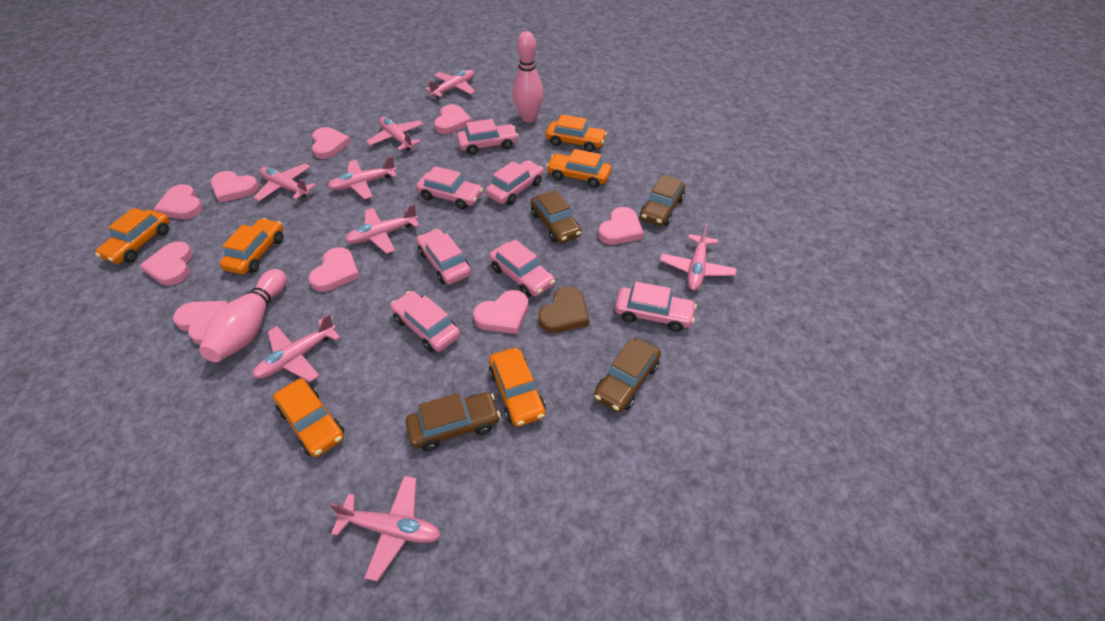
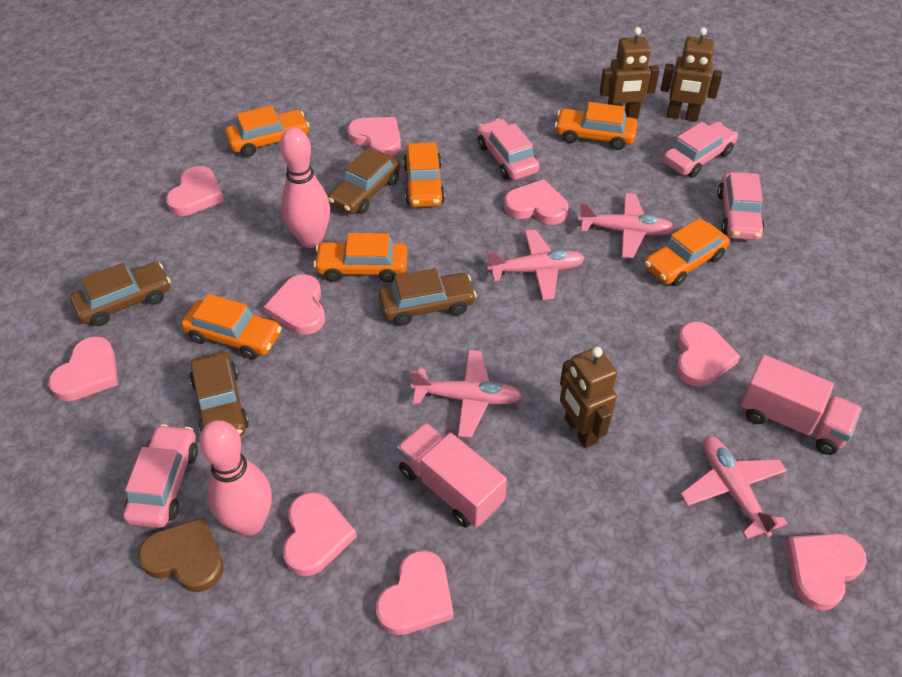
brown robot: none = 0 -> [560,347,617,448] [600,27,660,119] [660,27,722,122] = 3
pink car: [391,291,460,352] [416,166,483,209] [417,229,471,285] [457,119,518,155] [485,160,543,205] [489,239,555,297] [615,282,697,332] = 7 -> [123,424,198,528] [477,119,539,180] [663,122,738,177] [717,172,765,240] = 4
pink plane: [252,314,341,382] [253,163,316,201] [327,156,397,199] [329,476,441,581] [345,204,420,254] [366,117,423,151] [425,70,475,98] [660,224,737,291] = 8 -> [410,350,522,438] [487,230,585,300] [578,193,675,258] [681,436,788,539] = 4
pink truck: none = 0 -> [397,422,507,528] [740,355,862,455] = 2

